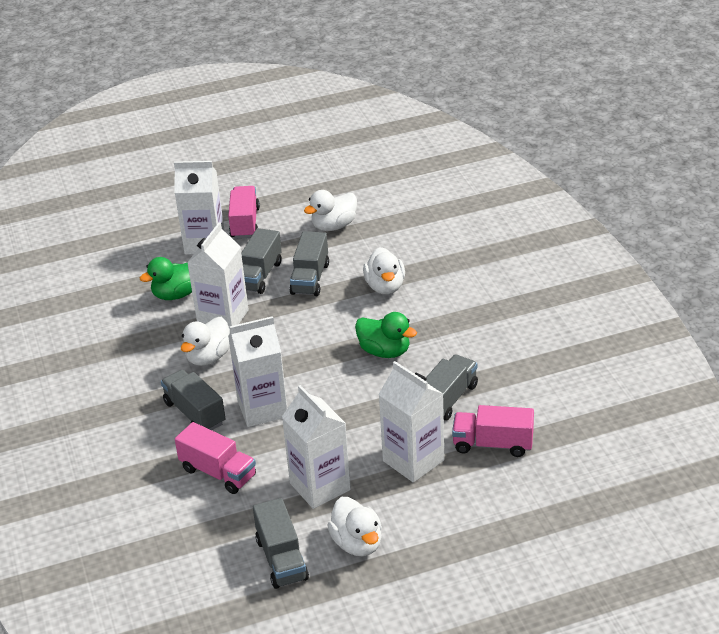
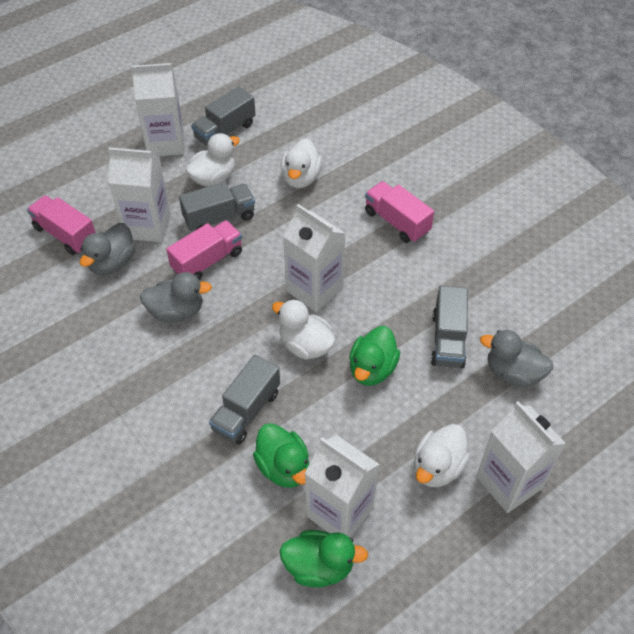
green duck: [140,257,192,300] [355,312,417,358] = 2 -> [253,423,309,488] [279,530,368,587] [349,326,400,386] = 3
grey duck: none = 0 -> [80,223,135,275] [140,272,212,323] [480,330,553,388] = 3
grey truck: [161,370,225,430] [241,228,282,294] [253,498,309,589] [289,231,329,296] [426,354,478,421] = 5 -> [179,182,255,231] [191,86,256,146] [209,355,280,445] [431,286,468,368] = 4

